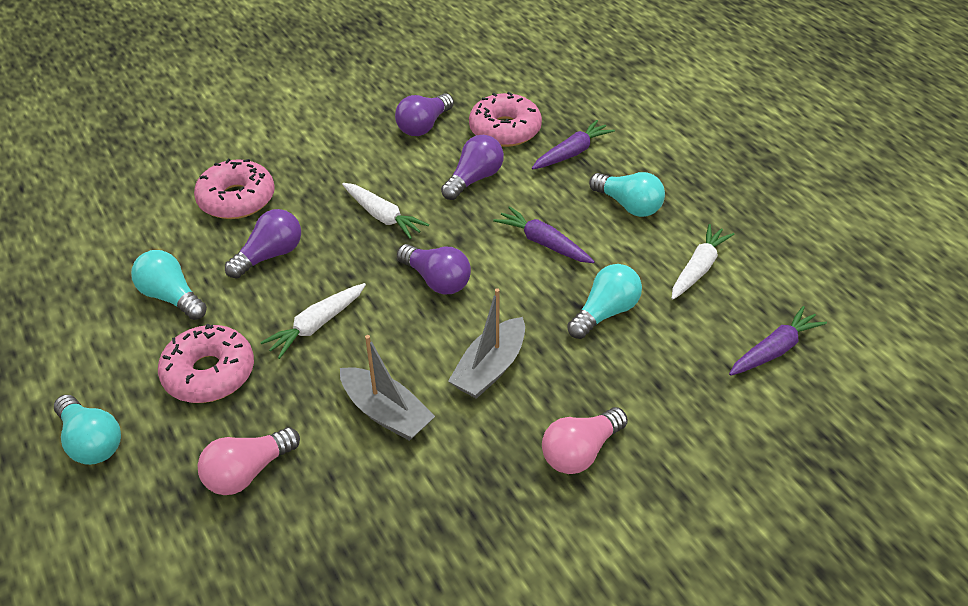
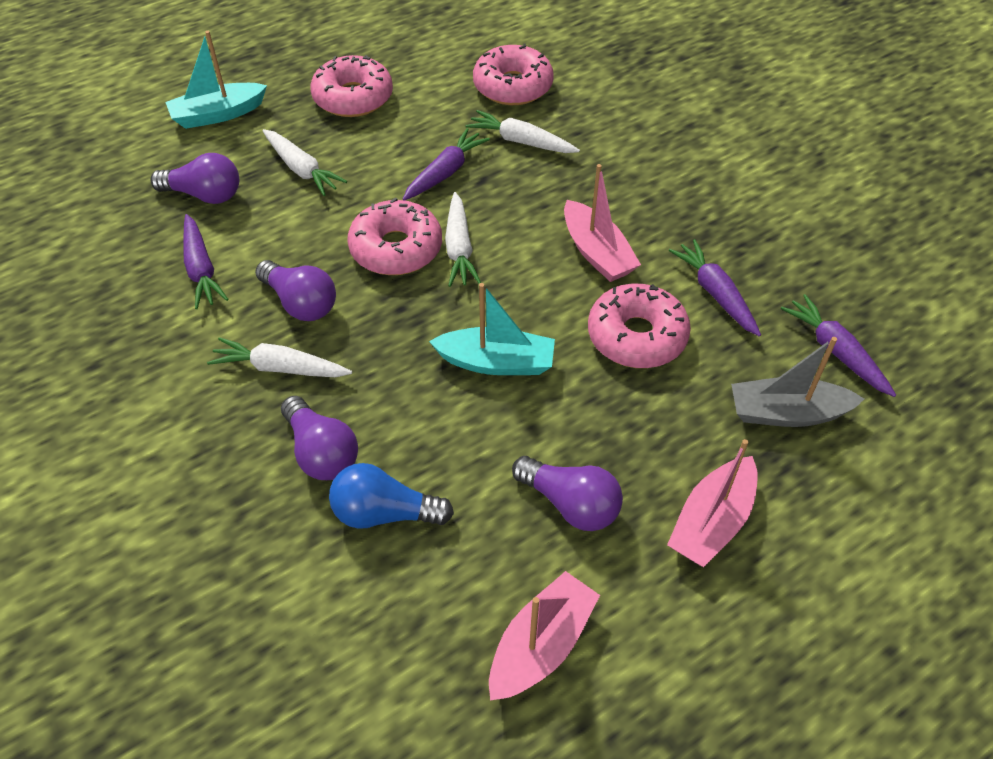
blue light bulb: none = 0 -> [329,463,454,529] = 1
grey boat: [340,335,435,441] [448,288,525,399] = 2 -> [731,337,864,427] = 1
pink boat: none = 0 -> [489,571,600,701] [564,164,641,282] [667,439,758,567] = 3
pink donut: [158,324,254,403] [194,159,275,219] [469,92,542,147] = 3 -> [310,55,393,117] [347,197,442,275] [473,44,554,105] [588,284,691,368] = 4
pink light bulb: [198,427,300,495] [542,407,628,474] = 2 -> none = 0
purple carrot: [493,206,595,263] [532,120,615,169] [729,306,827,376] = 3 -> [183,214,228,309] [403,128,490,201] [669,239,761,337] [781,294,896,397] = 4
turquoise boat: none = 0 -> [166,31,267,129] [429,283,555,375] = 2
turquoise light bulb: [54,395,121,465] [131,250,207,320] [567,264,642,339] [589,172,665,217] = 4 -> none = 0
white carrot: [260,283,366,359] [342,183,429,239] [672,224,735,300] = 3 -> [207,337,352,377] [262,129,347,196] [445,192,481,287] [465,110,580,153] = 4

